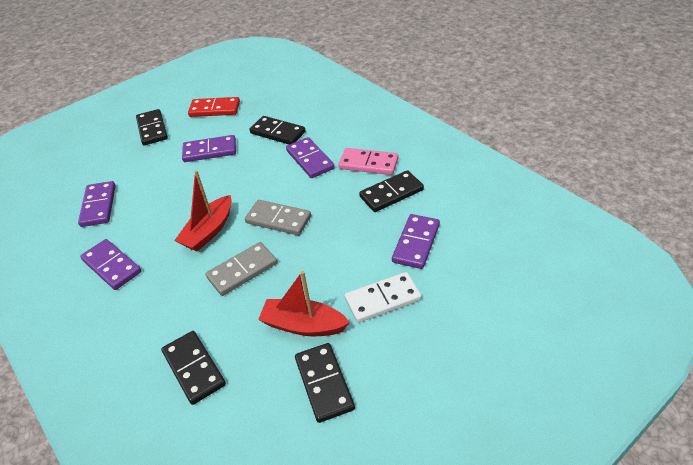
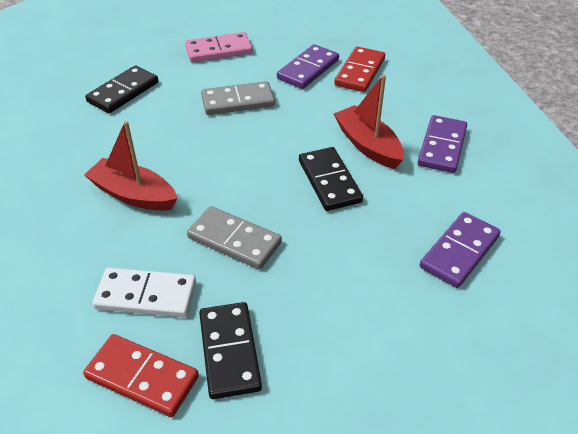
black domino: [136,109,168,145] [161,331,226,405] [250,116,306,145] [295,343,355,423] [359,170,424,212] = 5 -> [85,65,159,113] [199,302,262,399] [299,147,363,211] = 3
purple domino: [78,181,116,227] [80,239,141,290] [182,135,236,162] [286,137,335,178] [392,214,440,269] = 5 -> [277,44,339,89] [418,115,467,173] [420,212,501,288] = 3
red domino: [188,97,240,117] = 1 -> [83,334,199,417] [334,46,385,92] = 2

